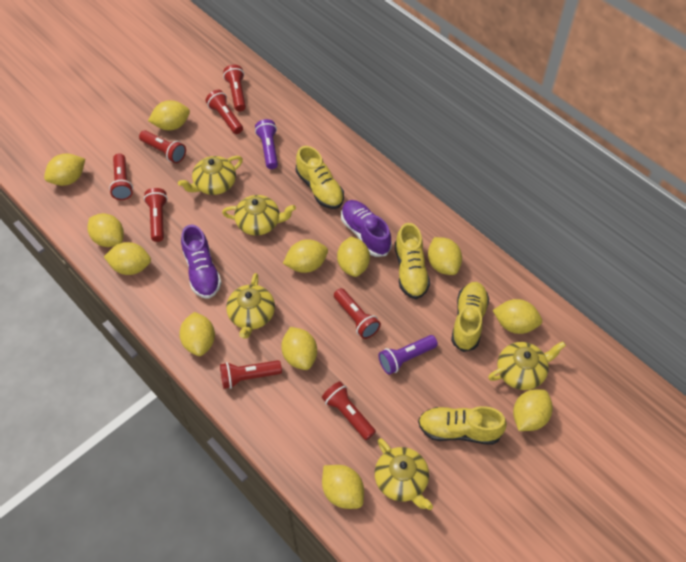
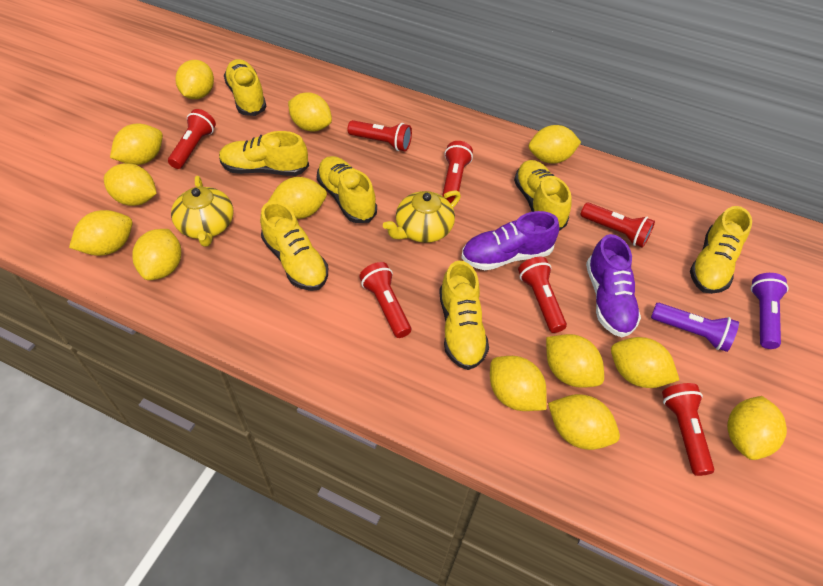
red flashlight: [109,153,133,200] [139,130,186,163] [144,188,168,242] [206,90,243,134] [220,360,282,389] [223,65,246,111] [322,381,376,440] [334,288,381,339] = 8 -> [168,109,216,169] [347,120,412,151] [359,262,411,338] [442,141,473,203] [518,257,567,333] [581,202,655,248] [662,383,714,476] = 7
yellow lemon: [44,154,85,186] [87,213,124,247] [104,242,151,275] [148,100,190,131] [179,312,215,356] [281,327,317,370] [283,239,328,273] [322,465,364,509] [337,237,370,277] [428,237,462,275] [492,299,542,334] [513,389,553,431] = 12 -> [69,210,133,256] [104,163,157,206] [110,123,163,165] [132,229,181,280] [176,60,214,99] [268,177,327,219] [288,92,332,132] [490,356,547,411] [529,125,581,164] [546,334,604,388] [548,394,620,450] [611,337,679,388] [727,396,787,460] = 13
yellow shoe: [296,146,344,209] [395,223,430,299] [418,406,507,445] [451,282,489,352] = 4 -> [219,131,309,176] [224,59,267,116] [260,201,328,291] [317,156,377,223] [439,261,489,370] [514,160,571,231] [690,206,752,294] = 7
yellow teapot: [178,156,243,195] [222,195,296,236] [226,273,275,339] [375,438,433,510] [488,342,566,390] = 5 -> [171,176,233,247] [383,190,461,243] = 2

